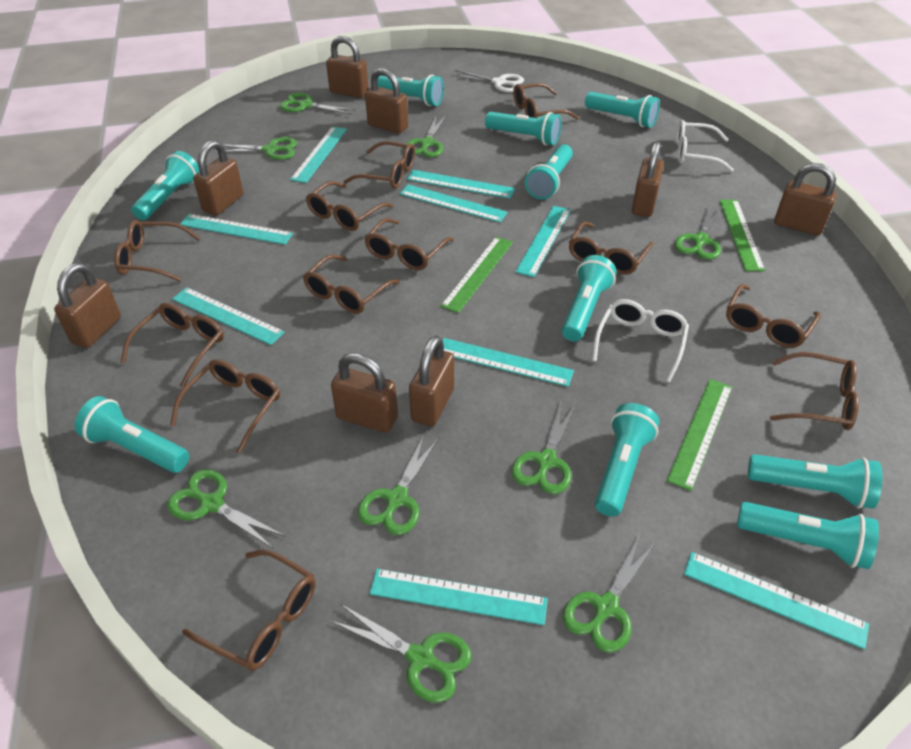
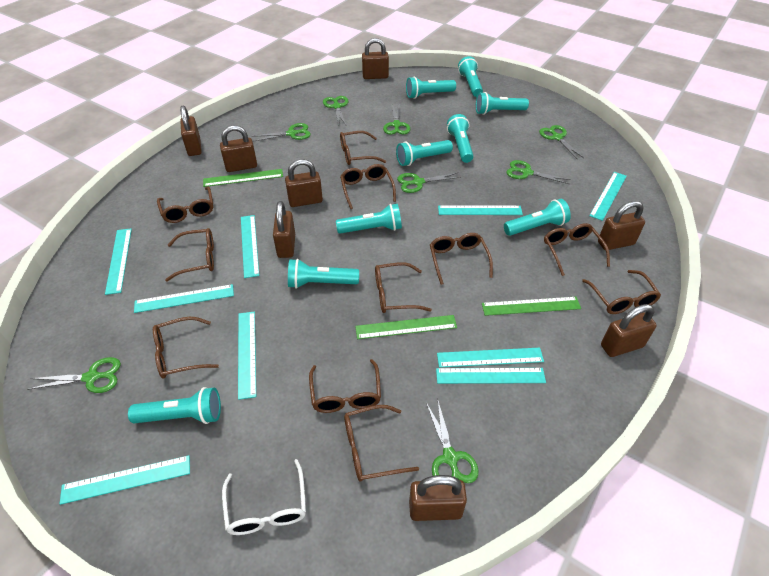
brown glasses: [114,220,200,282] [121,303,224,388] [170,359,280,454] [182,549,316,671] [303,254,400,314] [306,181,393,231] [343,141,415,189] [365,218,454,270] [513,83,579,119] [569,221,654,275] [726,284,821,348] [770,352,859,430] = 12 -> [153,317,219,379] [157,187,213,223] [165,228,214,282] [309,359,381,413] [340,131,386,165] [340,164,396,209] [344,405,419,482] [375,262,432,313] [430,233,493,285] [544,223,610,276] [582,270,661,314] = 11
green scissors: [167,469,286,549] [213,137,297,160] [280,92,356,115] [330,604,471,703] [358,433,440,535] [404,115,447,157] [512,399,577,494] [563,534,657,653] [675,204,721,260] = 9 -> [28,357,121,393] [252,123,311,142] [323,96,348,125] [383,103,410,134] [397,173,461,193] [426,401,479,483] [507,160,571,184] [539,125,584,159] = 8
turquoise flashlight: [75,396,189,473] [131,151,200,220] [378,75,444,106] [485,112,561,145] [525,144,573,200] [562,255,617,341] [585,92,660,127] [595,403,659,517] [737,502,879,569] [748,454,882,509] = 10 -> [128,387,221,424] [288,259,359,289] [336,204,402,234] [396,140,453,166] [406,77,456,99] [447,114,474,163] [458,56,483,97] [476,92,529,115] [504,199,571,236] = 9
white glasses: [592,299,689,382] [677,120,734,172] = 2 -> [222,459,306,535] = 1
white scissors: [451,70,524,92] = 1 -> none = 0

